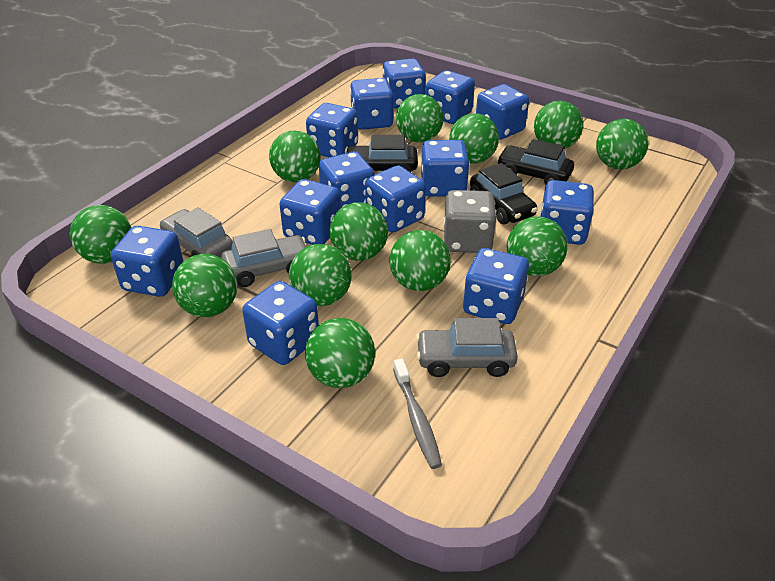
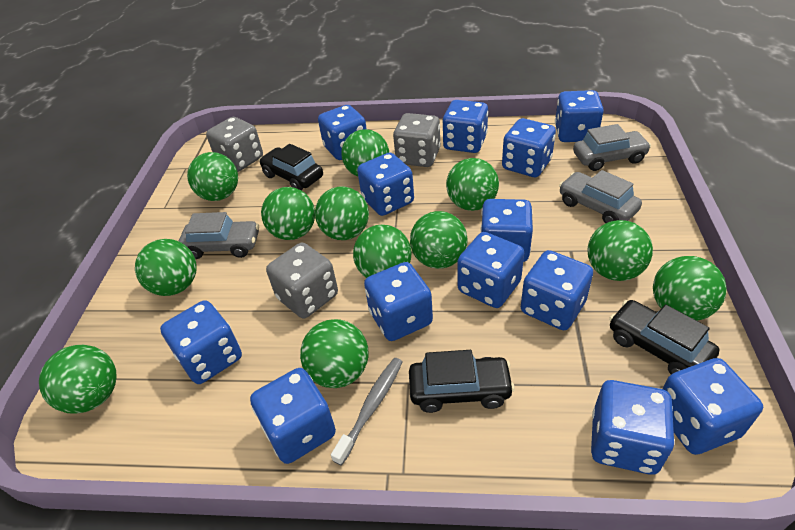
grey dice: [444,190,497,253] = 1 -> [206,117,263,172] [266,243,338,319] [393,113,441,167] = 3

